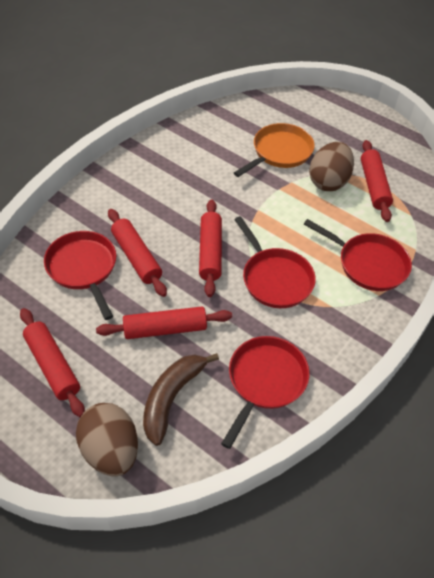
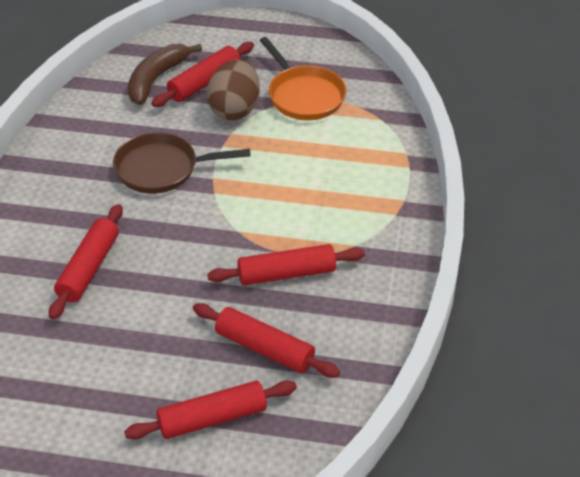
brown egg: [76,403,138,477] [309,142,354,191] = 2 -> [207,59,260,120] = 1
brown pan: none = 0 -> [113,132,251,194] = 1
red pan: [44,231,116,320] [221,336,310,449] [234,216,316,308] [304,219,412,291] = 4 -> none = 0

